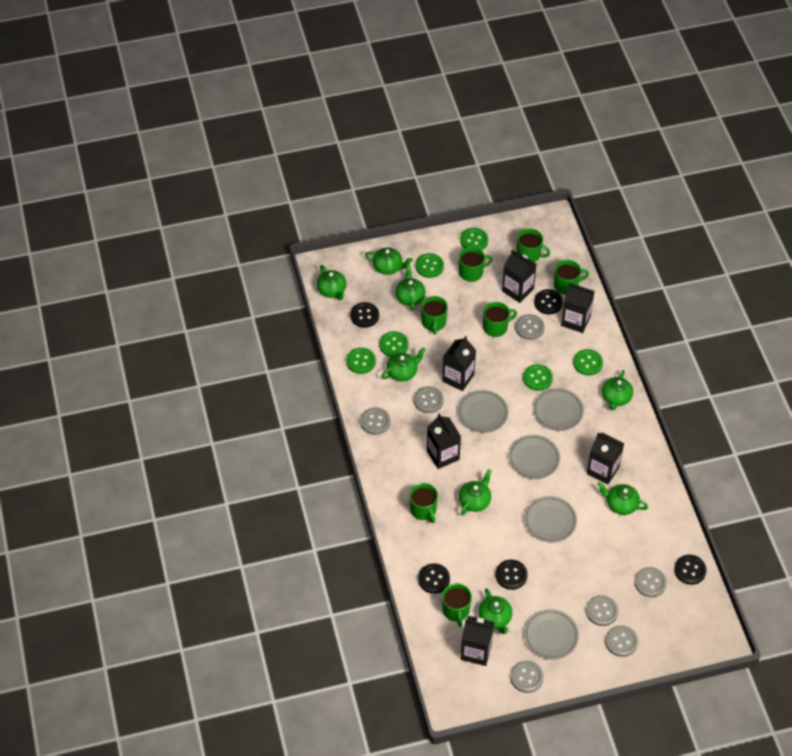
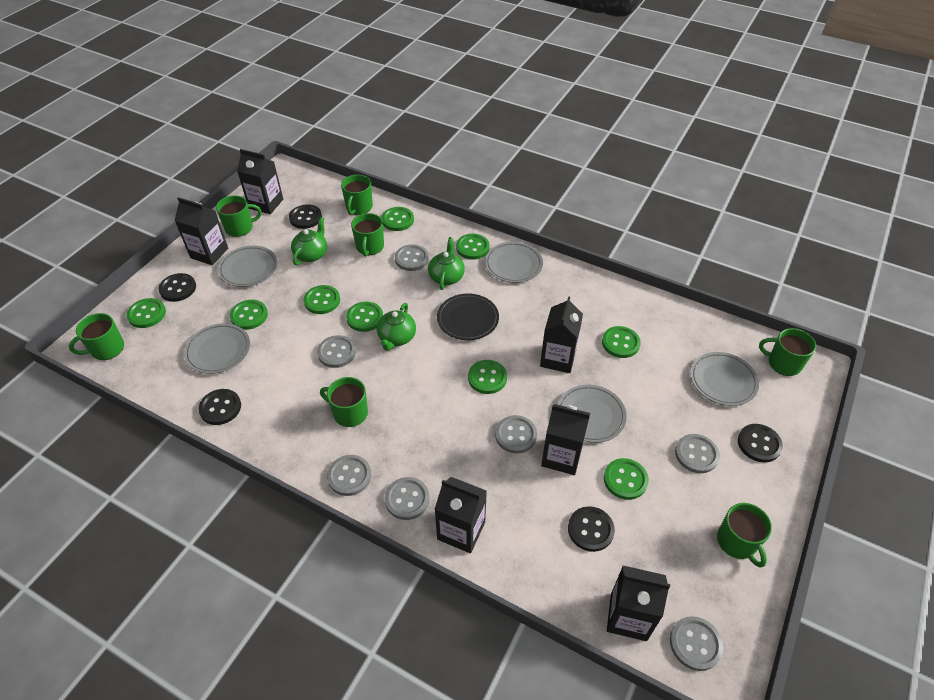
black plate: none = 0 -> [437,294,499,340] = 1
green button: [346,348,376,374] [379,331,409,357] [416,253,444,278] [460,228,488,250] [523,364,553,391] [573,349,603,375] = 6 -> [127,298,166,328] [230,300,268,330] [304,285,340,314] [346,302,383,332] [382,207,414,231] [456,234,490,260] [468,360,507,394] [602,326,641,358] [604,458,649,500] = 9
green teapot: [317,265,347,300] [365,247,413,275] [381,348,426,381] [395,265,425,311] [459,469,491,515] [479,588,512,634] [598,482,648,515] [602,370,633,410] = 8 -> [291,217,327,265] [377,303,416,351] [428,237,465,290] = 3

